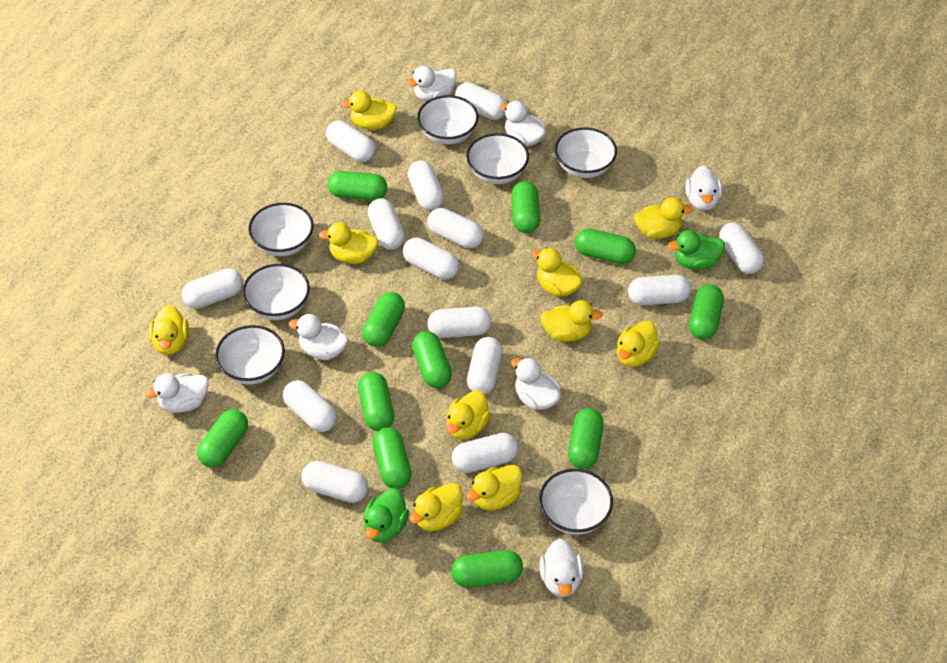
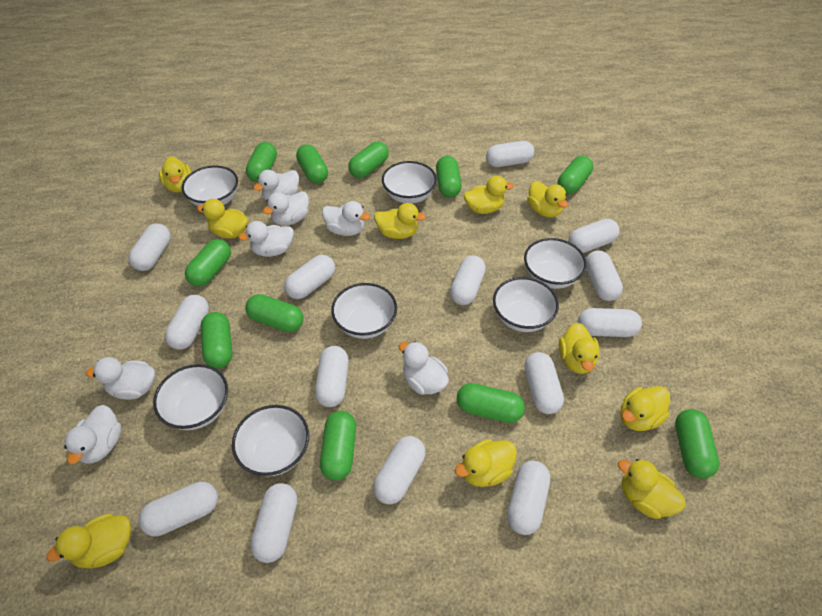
green duck: [363,488,409,543] [668,230,725,270] = 2 -> none = 0

